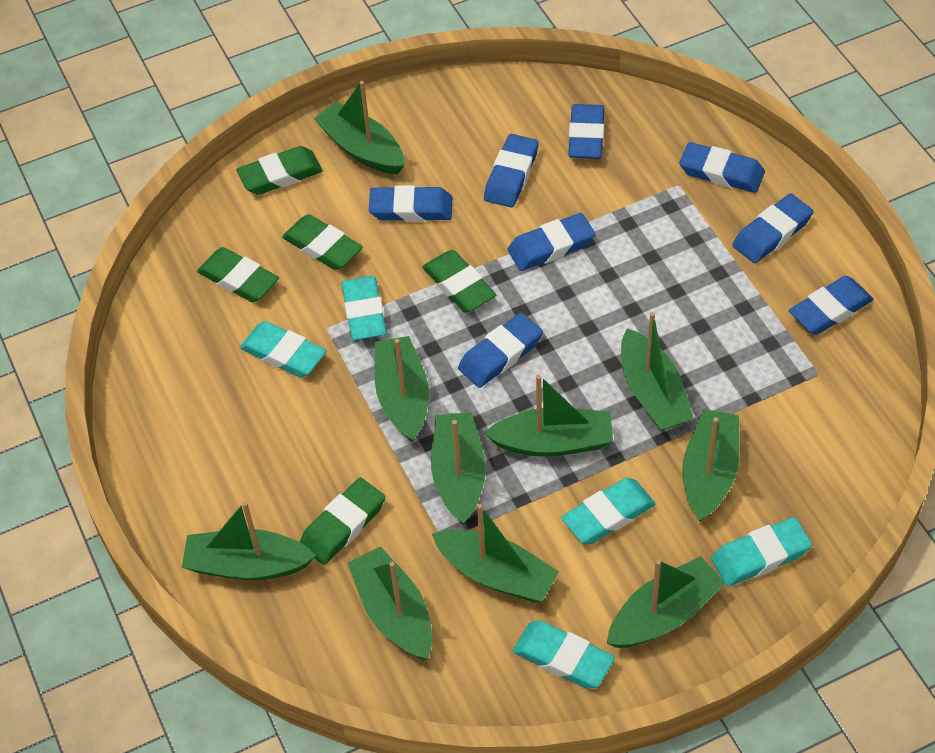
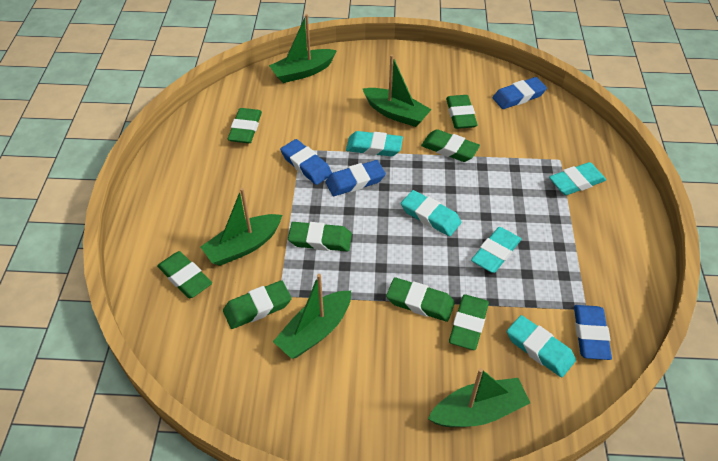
blue eraser: [369,185,452,222] [458,313,543,388] [484,134,539,207] [507,213,595,271] [568,104,604,159] [679,142,765,193] [732,193,813,263] [789,276,873,335] = 8 -> [280,139,332,185] [325,160,386,196] [493,77,547,109] [574,305,612,360] = 4
green boat: [182,501,316,580] [314,81,405,174] [348,546,432,660] [375,336,429,443] [431,412,486,525] [432,504,559,602] [484,375,613,457] [607,556,725,648] [621,312,694,431] [682,409,739,522] = 10 -> [201,188,282,266] [269,14,337,83] [273,274,351,359] [363,55,432,127] [428,368,530,427] = 5
green eraser: [197,247,279,302] [236,146,323,195] [282,214,363,270] [300,477,385,565] [422,250,496,313] = 5 -> [157,251,212,298] [223,280,292,329] [228,108,262,143] [288,222,352,251] [386,277,455,322] [421,129,480,162] [446,95,478,129] [449,294,489,350] = 8

